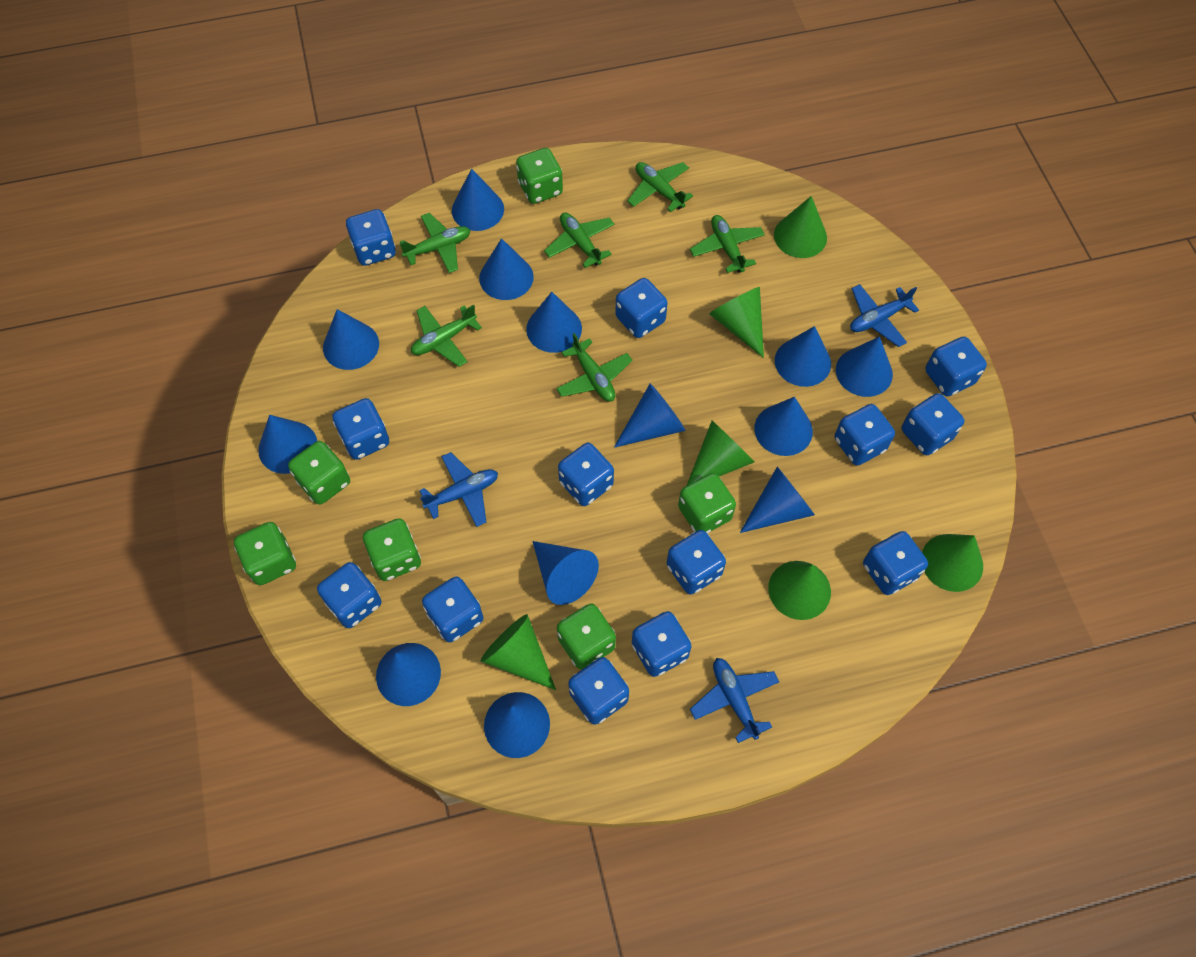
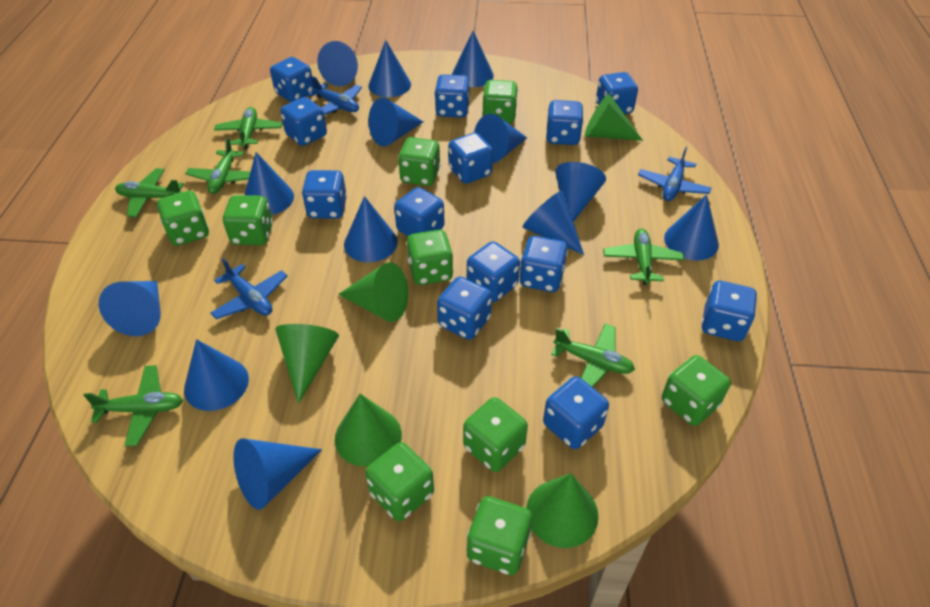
green cone: [480,614,556,690] [687,421,754,485] [709,287,764,358] [768,561,831,620] [774,196,827,258] [922,534,983,592] = 6 -> [275,324,339,404] [335,394,402,467] [338,262,408,322] [526,473,599,548] [585,94,643,141] = 5
green dice: [234,522,296,585] [288,441,350,505] [363,518,421,581] [516,148,563,204] [557,604,616,670] [678,473,736,534] = 6 -> [157,191,209,246] [223,195,273,245] [365,442,434,521] [398,137,441,186] [407,230,454,285] [463,397,528,472] [467,496,532,575] [482,80,518,123] [662,355,731,426] = 9

